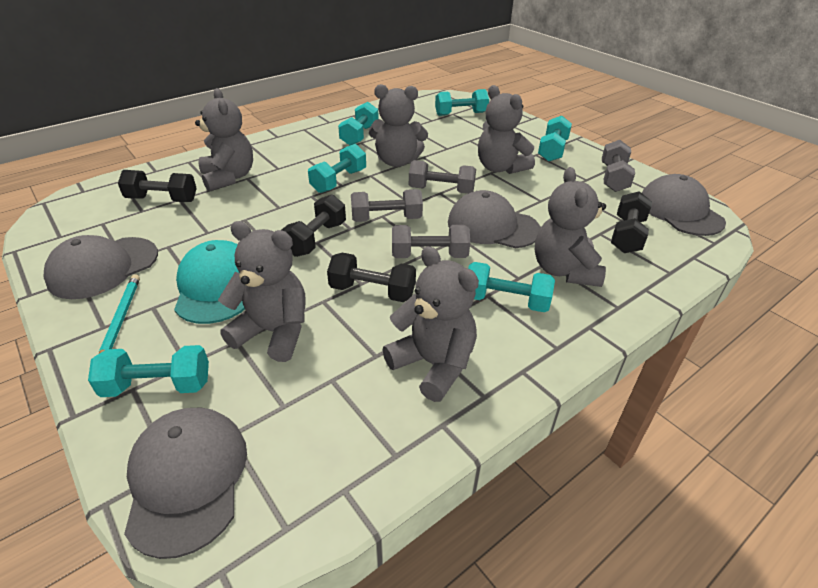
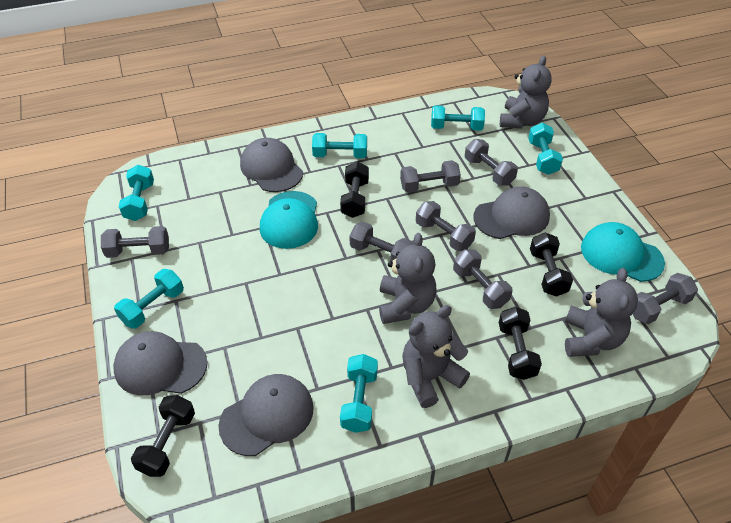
grey dumbbell: [351,189,423,222] [392,225,470,258] [409,160,476,194] [602,140,635,192] = 4 -> [101,226,169,258] [349,222,414,261] [400,160,461,193] [416,201,476,251] [453,250,512,309] [465,139,518,186] [633,273,698,324] = 7
grey teddy bear: [195,88,253,191] [218,221,305,362] [369,84,428,167] [382,246,479,402] [478,85,535,174] [535,167,606,287] = 6 -> [379,233,437,324] [402,305,470,408] [500,56,552,129] [565,268,638,357] = 4
turquoise cap: [174,240,245,324] = 1 -> [260,191,318,249] [581,222,665,282] = 2
turquoise pencil: [99,274,140,354] = 1 -> none = 0

